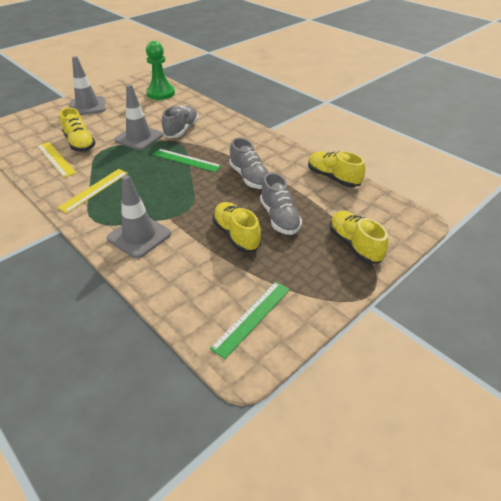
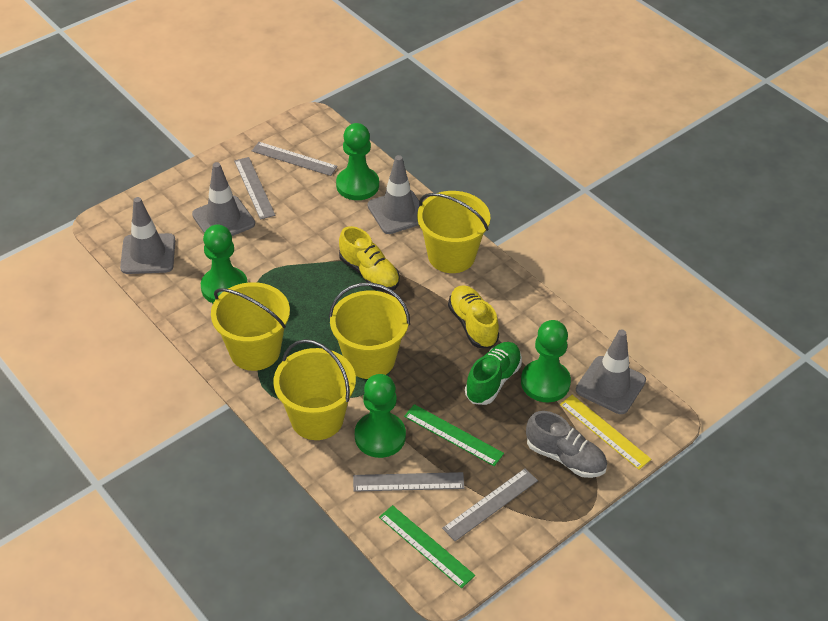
green pawn: [146,41,175,100] = 1 -> [201,225,247,303] [336,123,379,200] [355,374,406,458] [521,320,571,402] = 4
green shoe: none = 0 -> [465,342,522,405] = 1
grey ruler: none = 0 -> [234,157,276,220] [252,142,338,176] [353,472,464,492] [442,469,538,541] = 4
grey shoe: [162,106,198,138] [229,138,269,189] [260,173,302,235] = 3 -> [526,411,607,478] = 1
grey traffic cone: [70,56,105,115] [107,175,171,258] [114,84,163,150] = 3 -> [120,197,175,274] [192,162,255,236] [367,155,420,234] [576,329,646,414] = 4
yellow bucket: none = 0 -> [211,282,290,371] [273,339,356,440] [329,282,410,379] [417,191,490,273] = 4
yellow ruler: [37,142,77,178] [58,169,128,213] = 2 -> [560,395,651,470] = 1
yellow shoe: [60,108,96,152] [212,202,262,252] [308,151,365,187] [330,211,389,264] = 4 -> [339,226,400,291] [448,285,499,348] = 2

